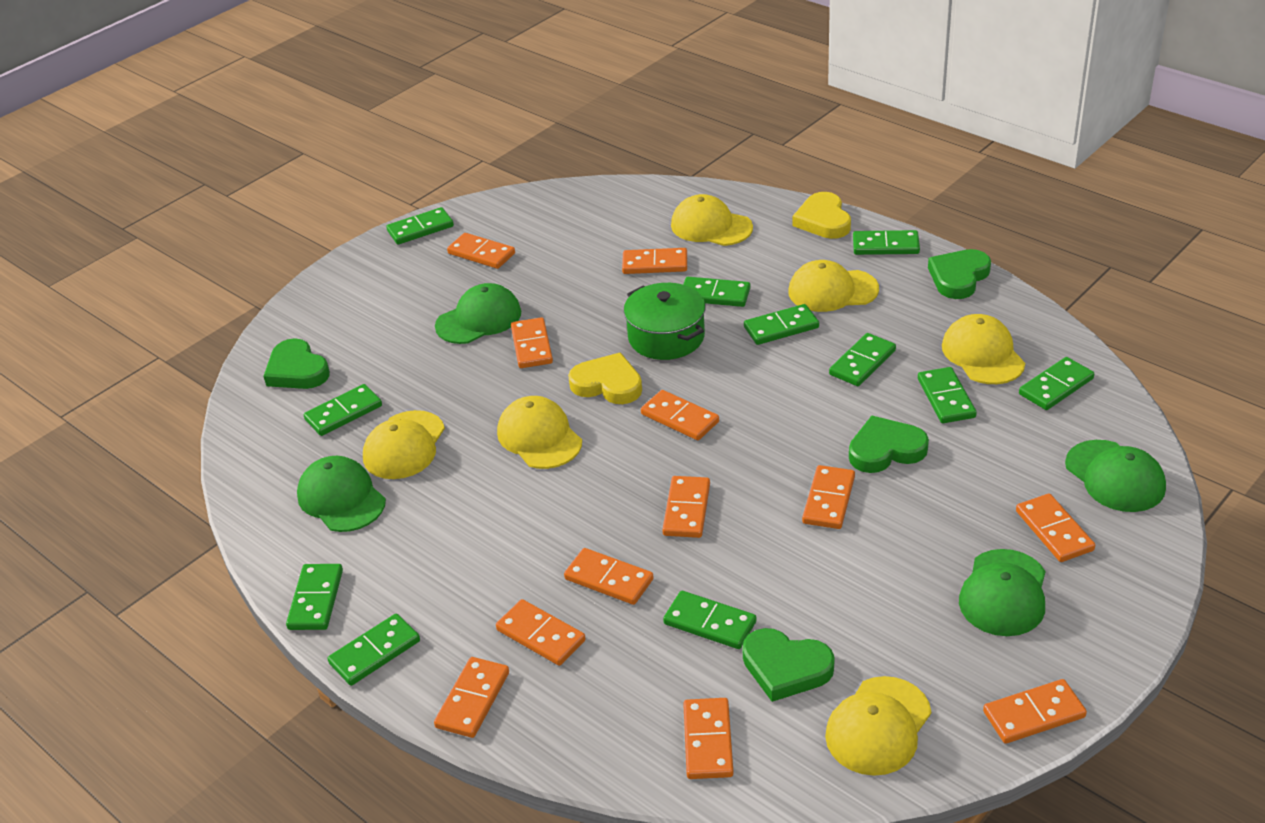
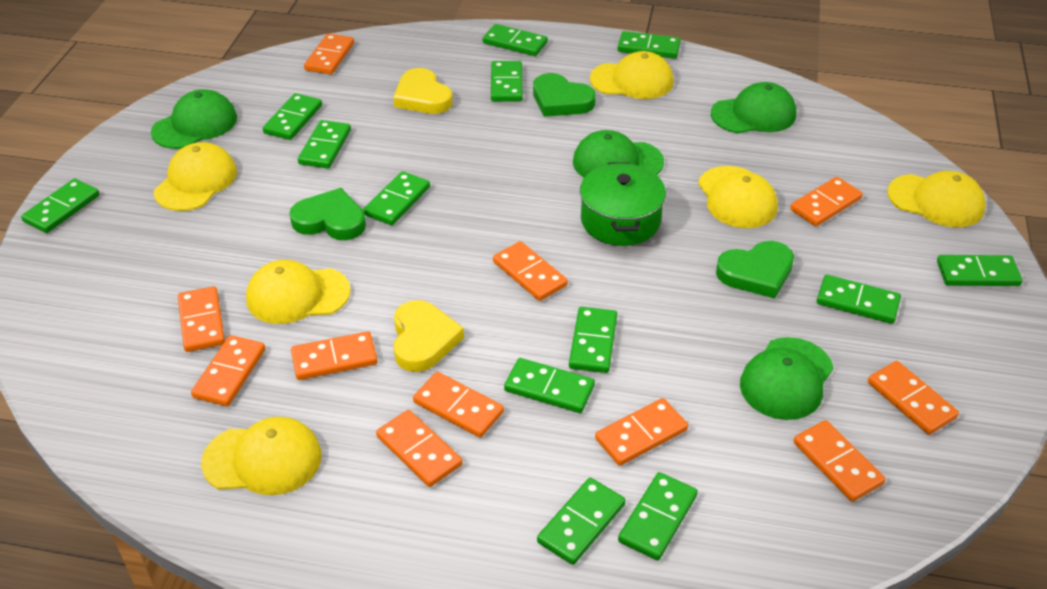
green domino: [286,564,343,630] [304,384,382,436] [327,614,420,686] [386,207,454,245] [663,591,757,649] [683,277,751,307] [744,304,819,345] [829,333,896,386] [853,230,920,255] [918,367,977,423] [1019,357,1094,410] = 11 -> [21,179,99,233] [263,93,322,140] [298,120,351,168] [363,171,430,225] [483,24,548,56] [491,61,523,102] [504,358,595,413] [537,478,626,565] [569,307,617,373] [617,31,681,59] [618,472,698,560] [817,275,901,324] [937,255,1022,286] = 13
green heart: [263,338,330,389] [742,628,835,702] [849,416,929,473] [928,249,991,299] = 4 -> [289,188,366,240] [533,73,596,117] [716,241,794,298] = 3
orange domino: [434,657,509,738] [447,233,515,269] [496,599,586,666] [511,317,553,368] [564,548,653,605] [622,248,687,274] [641,390,719,440] [662,476,710,538] [683,698,734,779] [802,465,855,529] [983,679,1087,744] [1016,493,1095,562] = 12 -> [178,286,225,352] [191,335,265,406] [291,331,377,380] [304,33,354,75] [376,410,462,487] [413,372,504,438] [493,241,568,301] [595,398,688,466] [790,177,863,226] [793,420,886,502] [868,361,959,435] = 11

